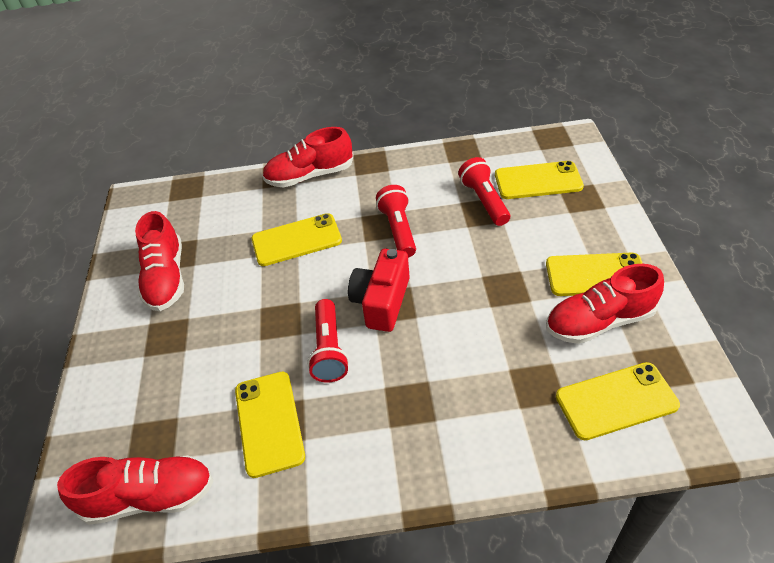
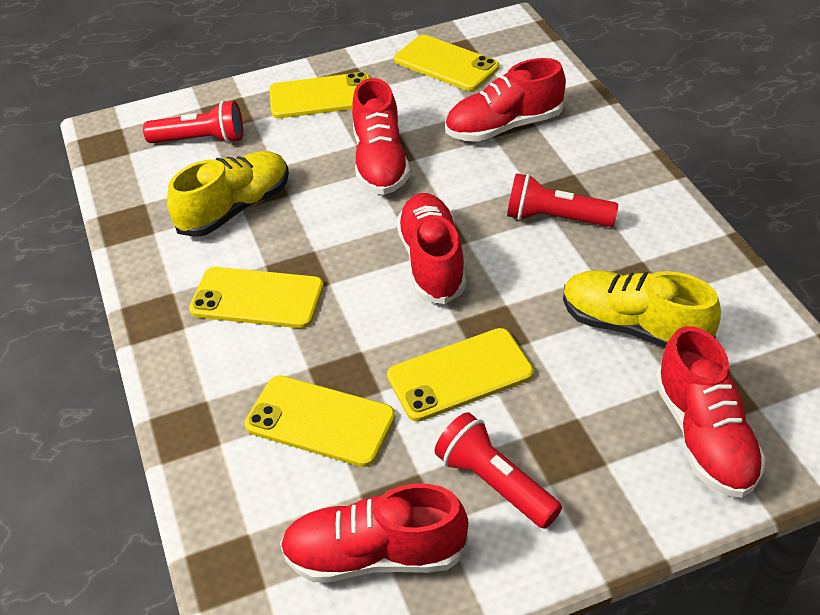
red camera: [348,249,410,332] = 1 -> none = 0
red shoe: [57,455,213,525] [135,211,184,311] [262,127,353,188] [546,264,664,344] = 4 -> [280,483,468,582] [352,78,410,195] [396,193,466,304] [445,58,566,142] [655,326,766,498] = 5
yellow shoe: none = 0 -> [167,151,289,237] [563,270,721,348] = 2

